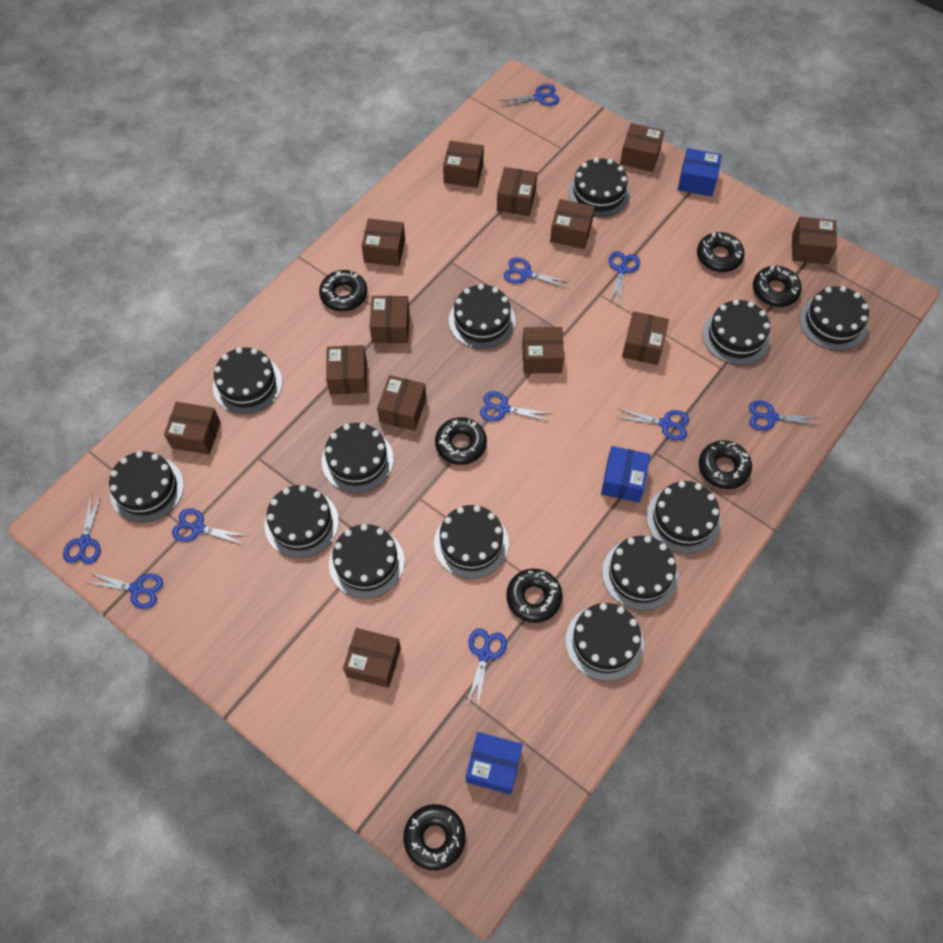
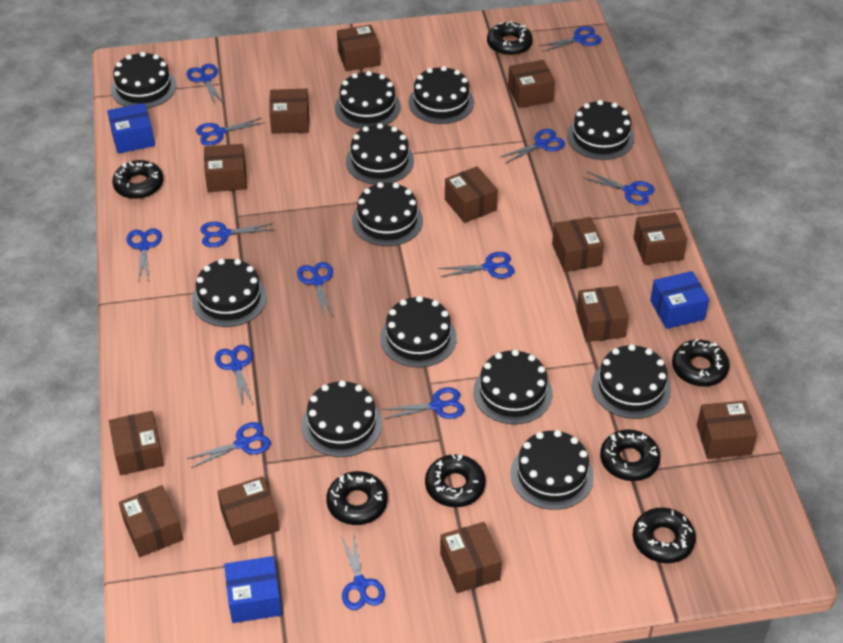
black cake: [109,451,184,523] [213,347,282,414] [264,485,339,558] [322,423,393,493] [329,524,404,599] [434,505,509,579] [449,284,515,349] [566,603,644,681] [568,158,630,217] [602,536,678,611] [646,481,721,554] [702,299,770,365] [800,286,869,351] = 13 -> [111,52,176,108] [192,259,267,327] [302,380,382,457] [335,71,401,129] [346,123,414,185] [352,182,423,246] [380,296,457,367] [409,66,474,124] [473,349,552,424] [511,430,594,510] [567,100,635,160] [592,344,671,419] = 12
blue scissors: [63,495,101,564] [85,573,163,609] [172,508,248,545] [467,629,507,705] [480,391,552,422] [499,84,559,107] [504,257,570,288] [609,251,640,306] [616,409,689,441] [749,400,822,431] = 10 -> [126,228,162,282] [186,64,224,106] [187,422,271,468] [196,118,265,145] [200,222,274,247] [215,345,254,408] [297,262,333,317] [341,534,385,610] [382,387,464,419] [439,252,515,278] [501,129,565,164] [539,26,602,52] [583,171,654,205] = 13

